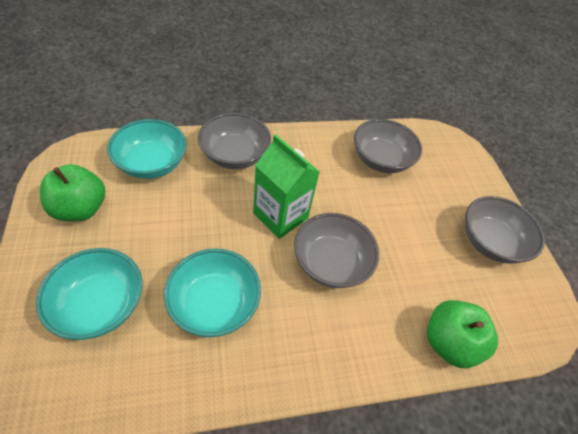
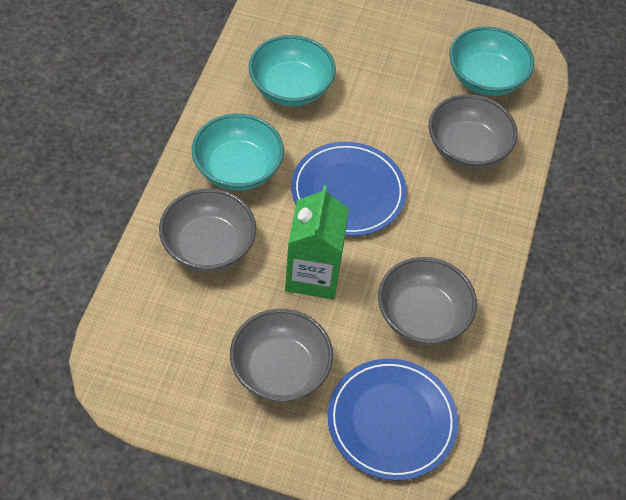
blue plate: none = 0 -> [291,142,406,236] [327,359,458,481] = 2
green apple: [40,164,105,221] [427,300,498,368] = 2 -> none = 0

